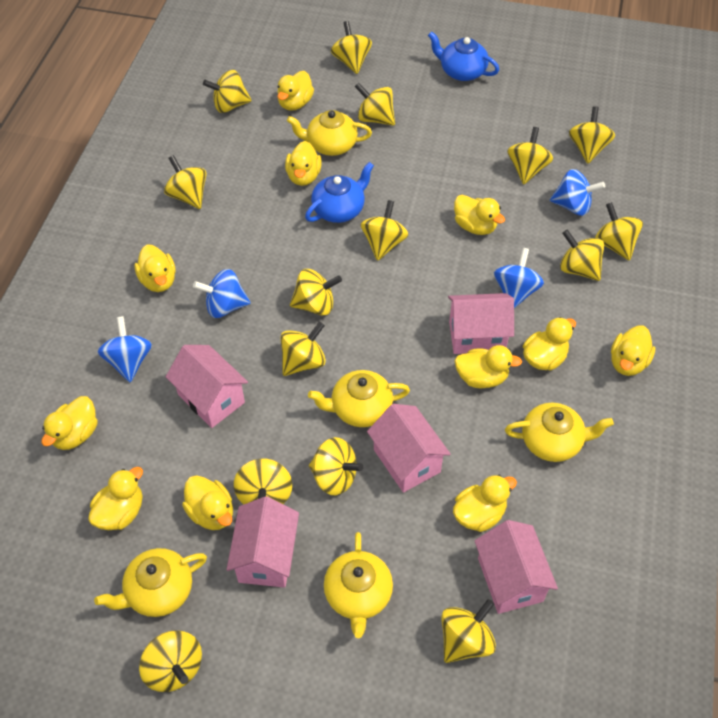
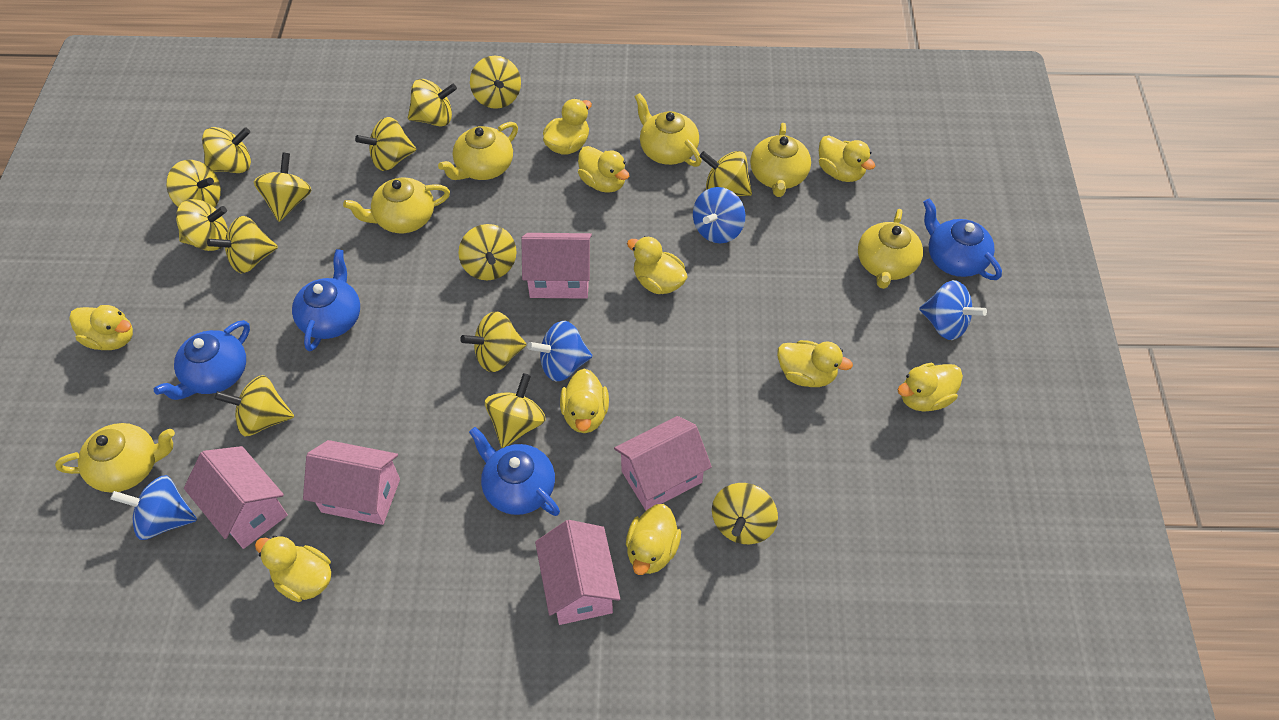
blue teapot: [305,162,374,223] [428,31,499,81] = 2 -> [154,320,250,400] [292,249,360,352] [469,427,560,516] [923,198,1002,280] = 4
yellow duck: [41,396,98,450] [88,467,143,530] [135,245,176,292] [182,475,233,530] [277,71,314,111] [285,141,322,186] [453,475,517,532] [454,195,505,235] [455,345,522,388] [523,317,576,371] [611,325,655,376] = 11 -> [69,305,133,350] [255,536,331,602] [543,99,592,155] [560,369,609,433] [578,146,629,193] [626,504,681,575] [627,236,688,294] [777,340,853,387] [819,135,875,182] [898,363,963,412] = 10
yellow spinning top: [139,630,202,692] [164,155,207,209] [203,70,252,113] [234,458,292,504] [280,322,326,376] [290,269,342,315] [309,437,363,495] [331,21,372,74] [355,83,395,126] [361,200,408,261] [441,599,496,663] [507,127,553,184] [560,230,604,281] [569,106,615,164] [595,202,643,261] = 15 -> [166,160,221,208] [176,199,228,251] [202,127,251,173] [207,216,278,273] [214,375,294,436] [254,153,311,222] [355,117,417,171] [408,79,457,127] [458,224,517,280] [460,311,526,372] [470,56,521,109] [485,373,546,448] [699,151,752,196] [712,483,778,544] = 14
yellow teapot: [94,548,207,617] [287,110,372,156] [308,370,410,427] [324,532,393,638] [505,403,614,462] = 5 -> [55,423,175,493] [343,178,450,233] [438,122,518,180] [634,93,702,167] [750,123,811,197] [858,209,923,289] = 6

